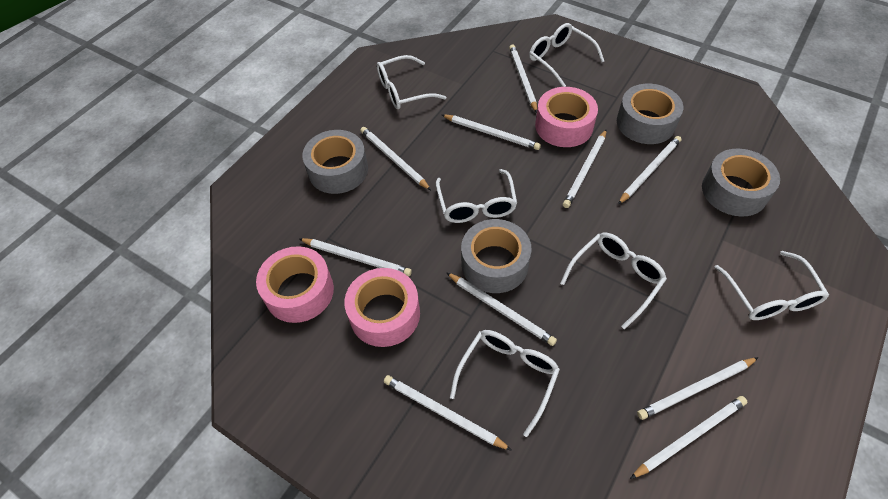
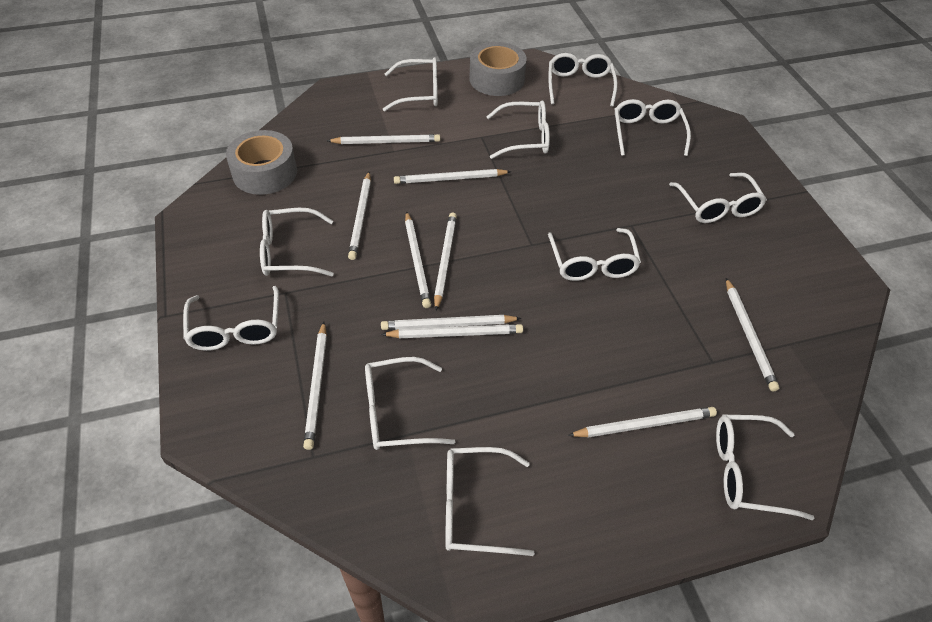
grey tape: [302,130,368,194] [461,219,532,293] [617,84,683,144] [702,149,780,216] = 4 -> [226,130,297,195] [470,42,527,96] = 2
pink tape: [256,246,334,323] [345,268,420,347] [535,87,598,147] = 3 -> none = 0
white glasses: [377,55,446,109] [436,169,517,223] [450,330,560,437] [529,23,604,87] [560,232,667,329] [715,251,829,320] = 6 -> [183,286,279,351] [260,208,334,276] [365,357,455,450] [383,57,438,111] [445,447,535,556] [486,100,550,159] [548,53,618,107] [548,228,641,281] [615,99,691,156] [669,173,767,223] [716,415,814,520] = 11

